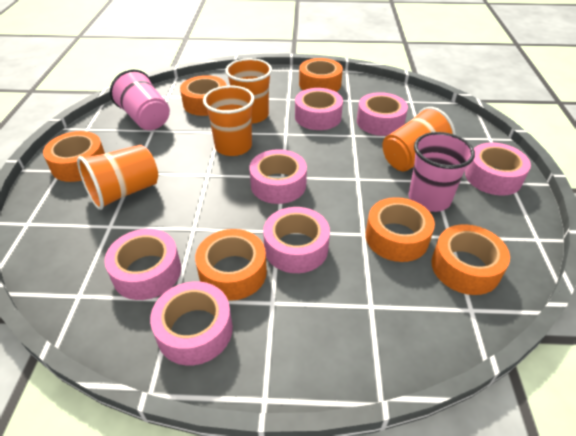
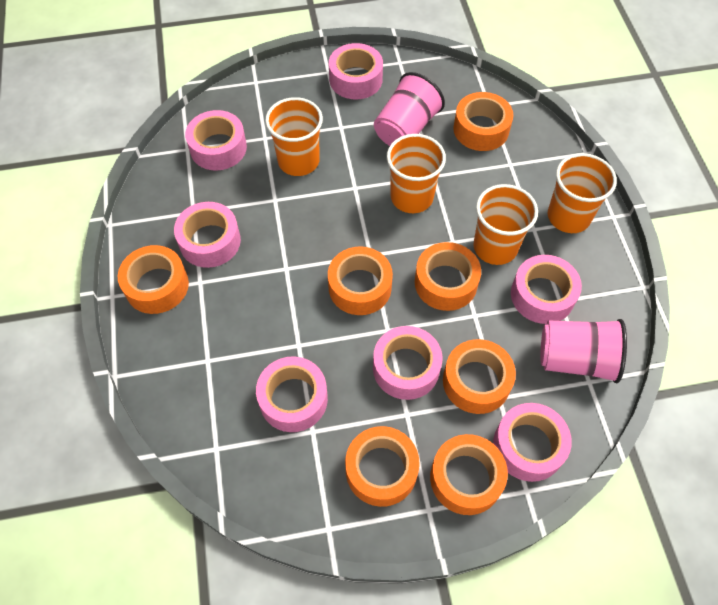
orange tape: [43,131,105,182] [180,75,227,116] [195,229,267,301] [299,58,343,92] [365,197,435,262] [431,224,510,295] = 6 -> [118,245,189,314] [328,246,393,315] [345,426,420,507] [415,242,481,311] [430,434,508,515] [443,339,516,414] [453,92,513,151] = 7

